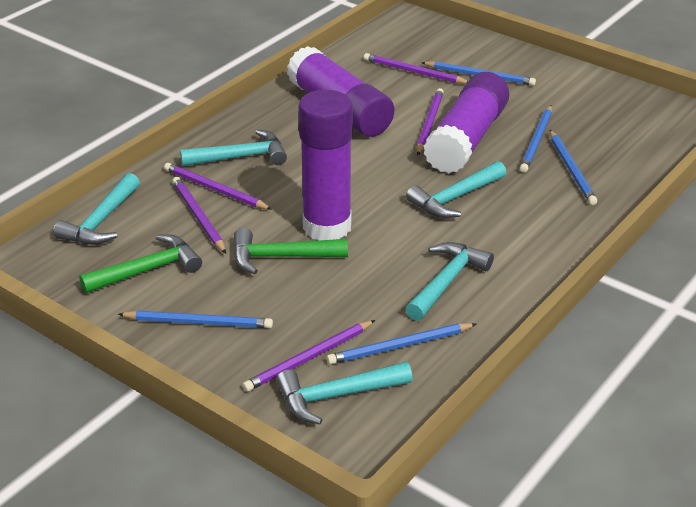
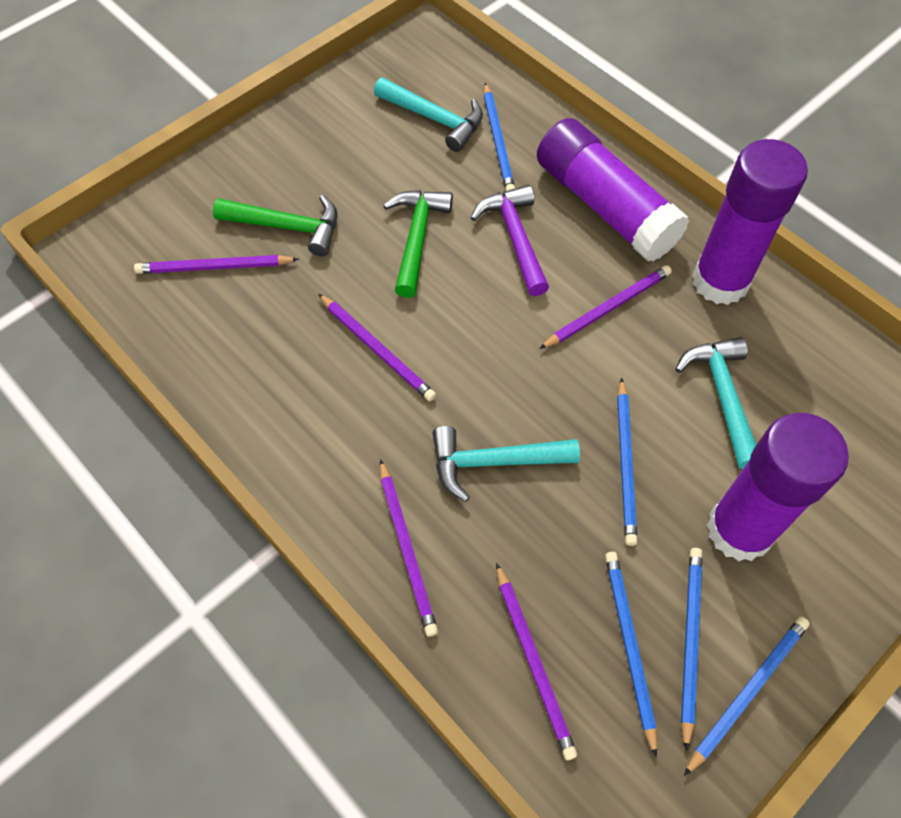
purple hammer: none = 0 -> [471,185,549,296] = 1
turquoise hammer: [53,173,140,245] [180,129,287,167] [276,362,413,424] [406,161,506,218] [406,242,494,321] = 5 -> [374,78,483,152] [432,426,580,502] [675,337,756,469] = 3

